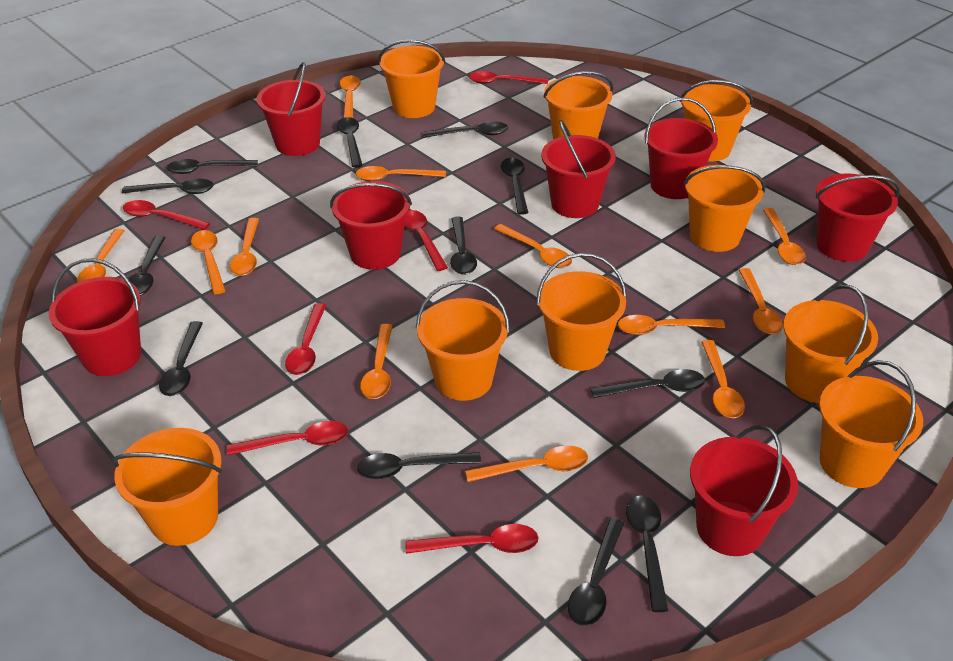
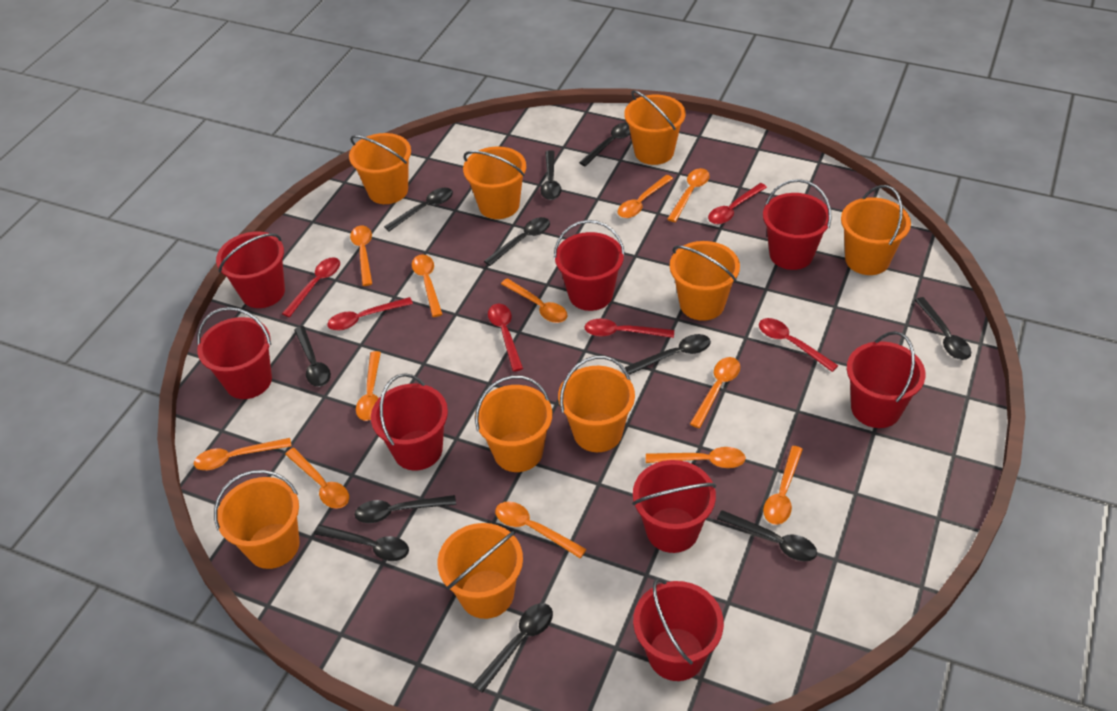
black spoon: [122,179,214,194] [129,236,166,296] [159,321,203,396] [167,159,258,174] [337,117,363,168] [357,452,481,479] [423,121,508,138] [450,216,477,275] [501,158,528,215] [568,518,624,626] [591,369,705,398] [626,495,668,612] = 12 -> [294,326,331,387] [314,524,409,561] [355,495,456,523] [384,188,453,231] [473,603,553,693] [484,217,550,266] [540,150,562,200] [579,122,630,166] [625,334,711,375] [717,510,817,561] [915,297,971,360] = 11
red bucket: [49,258,141,376] [257,62,325,156] [330,181,412,270] [541,120,616,218] [644,98,718,199] [690,425,798,556] [815,173,900,262] = 7 -> [197,307,272,399] [216,232,285,308] [371,373,448,470] [554,220,625,311] [632,460,716,553] [633,578,724,681] [763,179,832,270] [847,331,926,428] = 8

